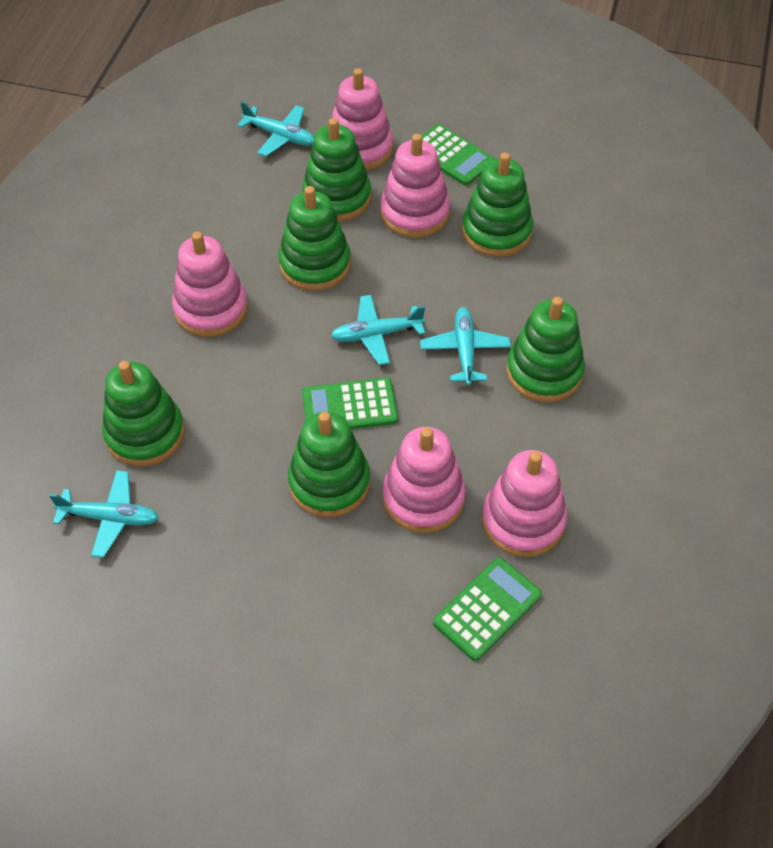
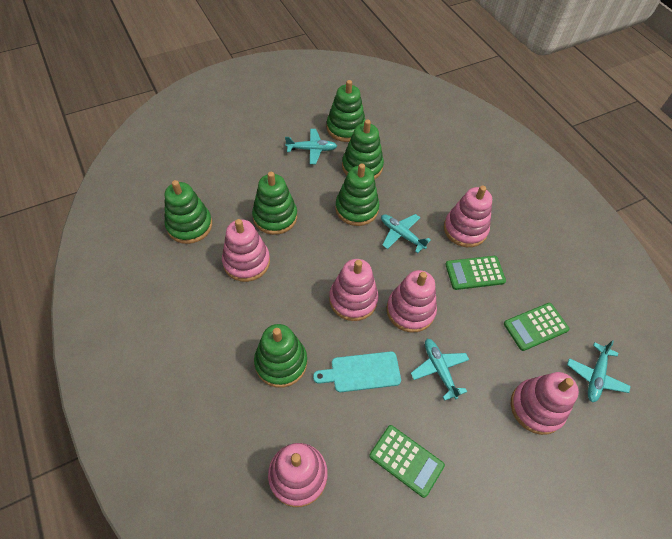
pink stacking toy: [172,232,248,337] [332,68,393,171] [380,134,450,238] [383,427,466,533] [482,450,567,557] = 5 -> [222,219,270,282] [268,443,328,507] [329,259,378,321] [387,270,437,332] [444,186,492,247] [511,372,579,435] = 6
turquoise cutting board: none = 0 -> [313,351,401,392] = 1

